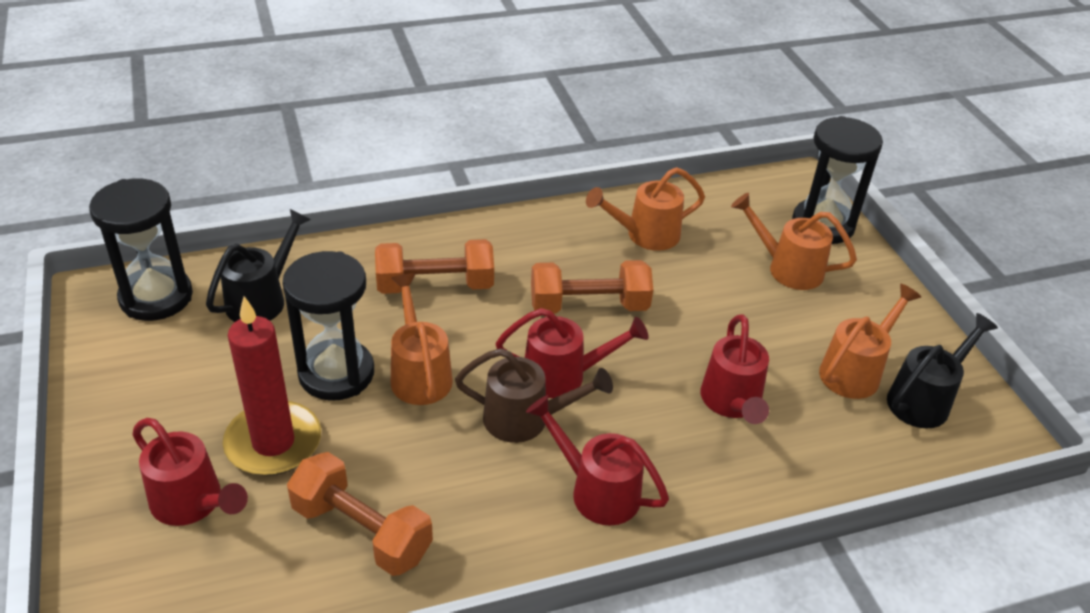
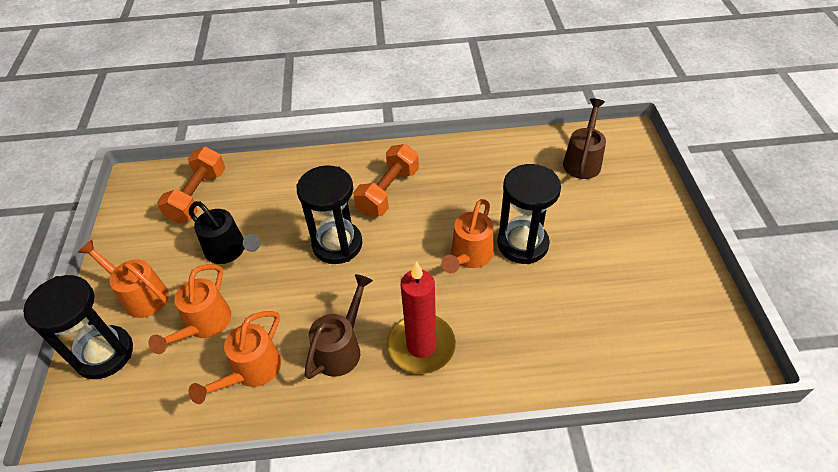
black watering can: [206,209,311,322] [887,313,998,429] = 2 -> [189,201,260,264] = 1
brown watering can: [455,348,613,443] = 1 -> [304,274,373,379] [563,99,606,179] = 2
orange dumbbell: [287,452,433,576] [375,239,494,294] [531,260,653,314] = 3 -> [157,147,225,224] [353,144,419,217] = 2
red watering can: [132,418,248,526] [496,308,649,398] [526,395,669,526] [701,314,769,424] = 4 -> none = 0

